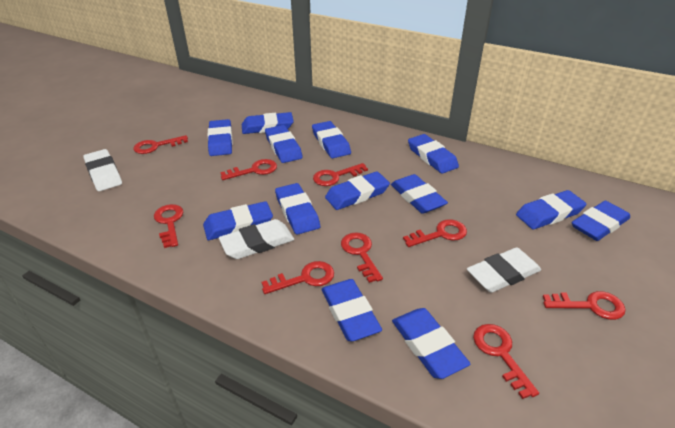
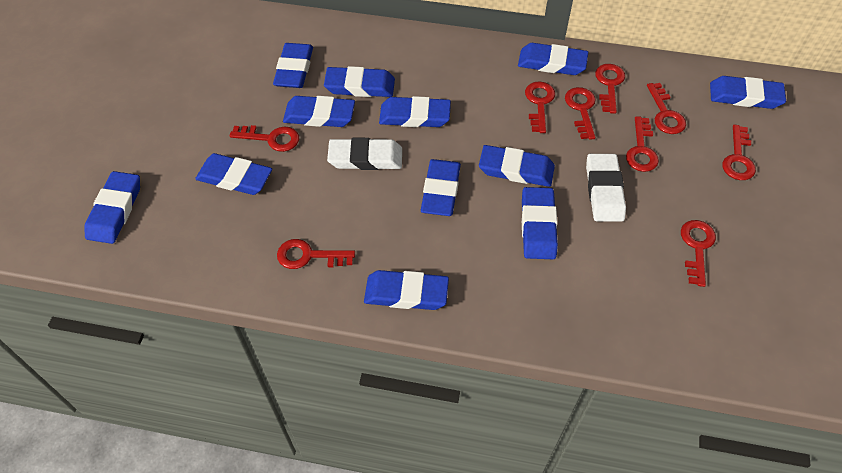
blue eraser: [203,201,273,240] [207,119,233,156] [242,112,294,134] [265,125,303,163] [275,183,320,235] [312,121,351,158] [322,279,382,341] [325,171,390,210] [391,174,448,214] [392,308,470,379] [408,134,459,174] [516,190,587,229] [572,201,630,241] = 13 -> [84,171,140,244] [195,153,272,195] [273,43,313,88] [283,96,355,127] [324,66,395,97] [364,270,449,310] [379,96,451,127] [421,159,461,216] [479,145,555,187] [518,43,588,75] [522,187,558,259] [710,76,786,109] = 12
white eraser: [83,149,122,191] [219,219,294,259] [467,247,541,293] = 3 -> [327,138,402,170] [586,154,626,222] = 2

